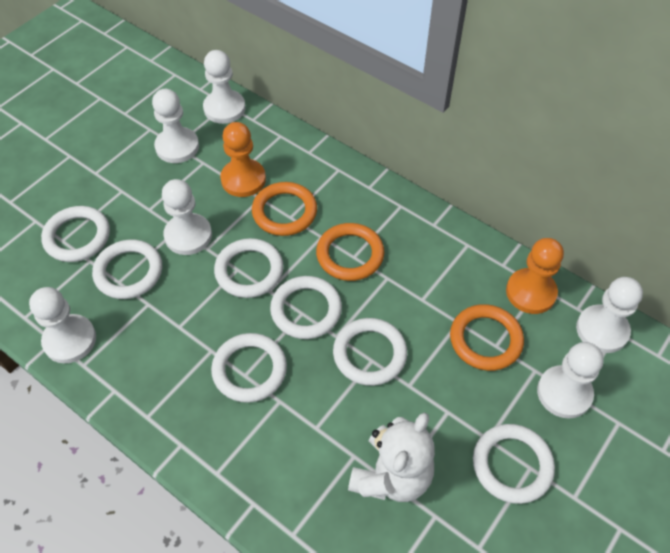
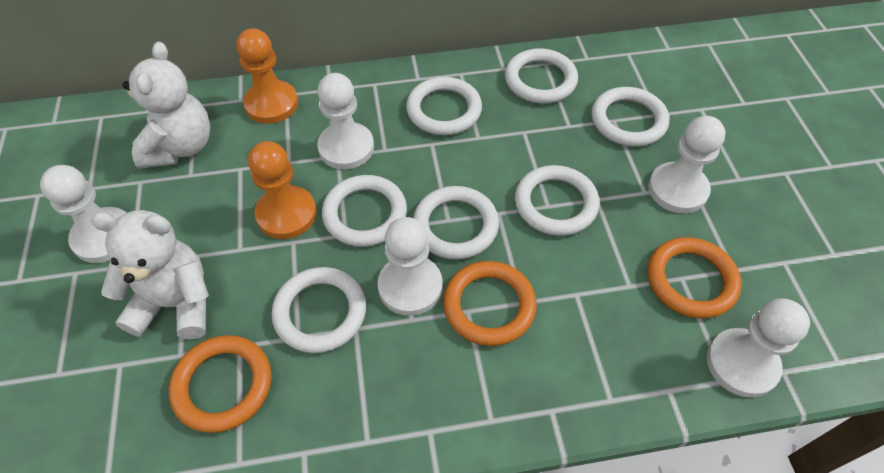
white pawn: [29,287,96,363] [152,89,199,163] [162,179,212,255] [203,50,246,124] [537,342,604,419] [576,277,643,353] = 6 -> [40,165,126,263] [317,73,374,169] [377,217,443,316] [648,116,726,214] [707,298,810,398] = 5
white teddy bear: [348,412,435,502] = 1 -> [91,210,209,340] [122,42,210,169] = 2

